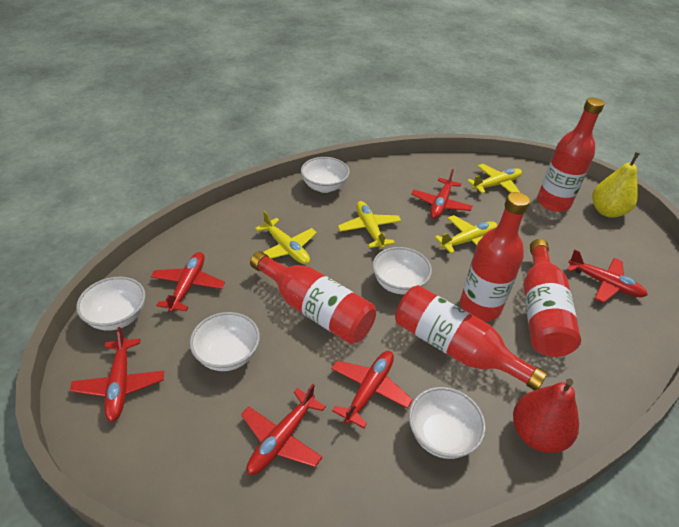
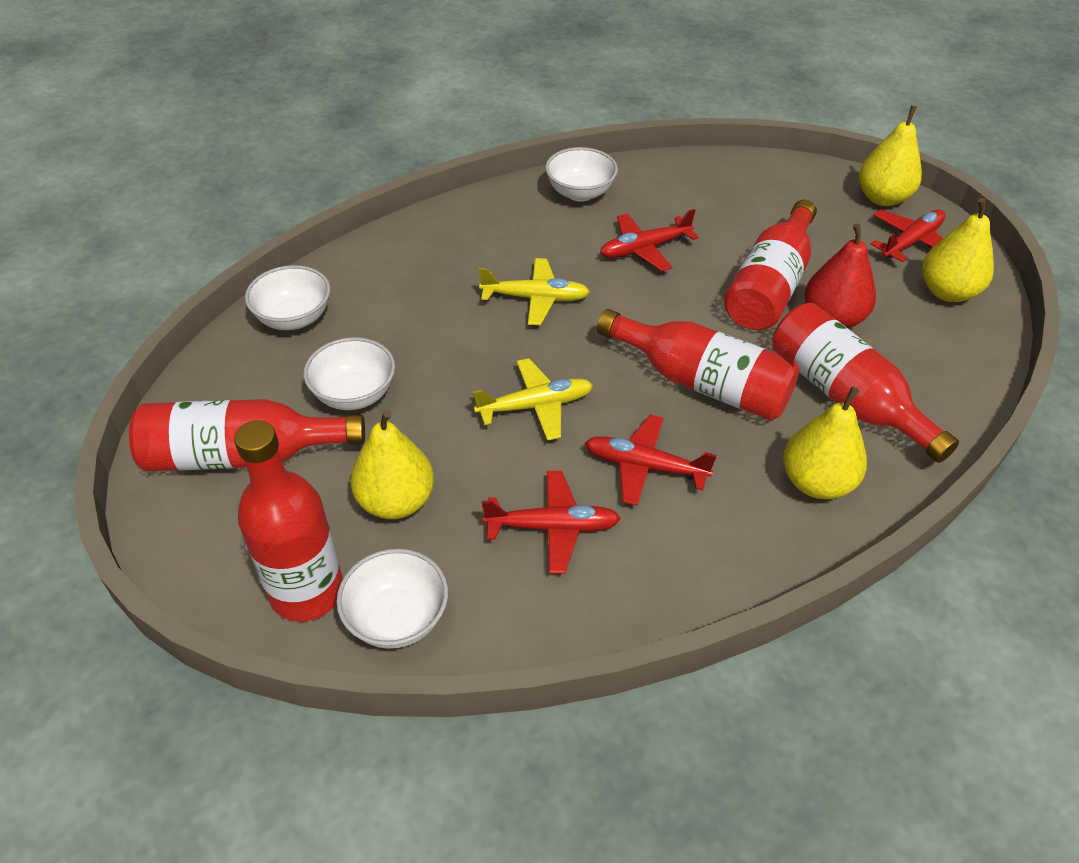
red plane: [70,327,164,422] [151,252,225,313] [241,384,326,475] [331,351,413,429] [411,169,472,219] [567,249,648,303] = 6 -> [482,471,621,574] [585,415,717,506] [600,209,699,271] [871,209,946,262] = 4
white bowl: [76,277,145,331] [190,312,260,371] [301,157,350,193] [373,247,432,294] [409,387,486,459] = 5 -> [245,265,330,330] [304,337,395,410] [336,549,448,649] [545,147,618,202] = 4
yellow pear: [592,152,640,218] = 1 -> [350,410,434,519] [783,386,867,499] [859,105,922,206] [922,198,994,302] = 4
yellow plane: [255,210,317,265] [338,201,401,249] [435,215,497,254] [467,164,522,194] = 4 -> [473,358,593,441] [478,258,590,325] = 2

